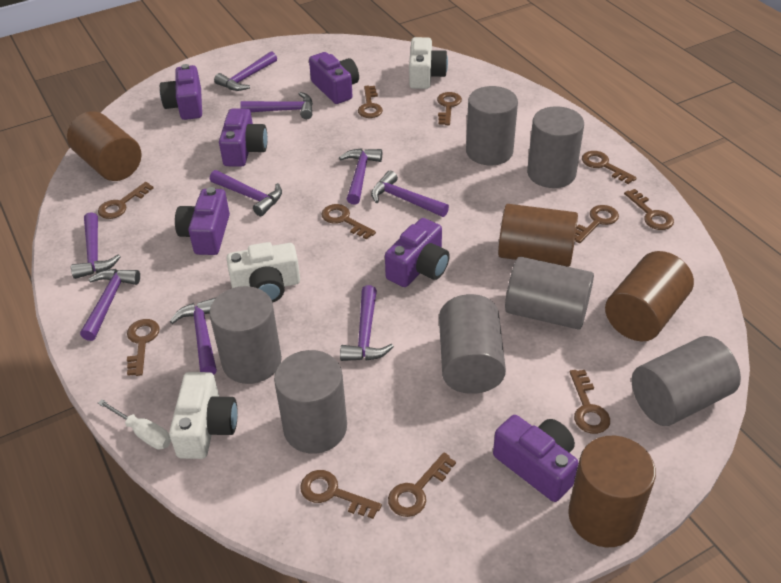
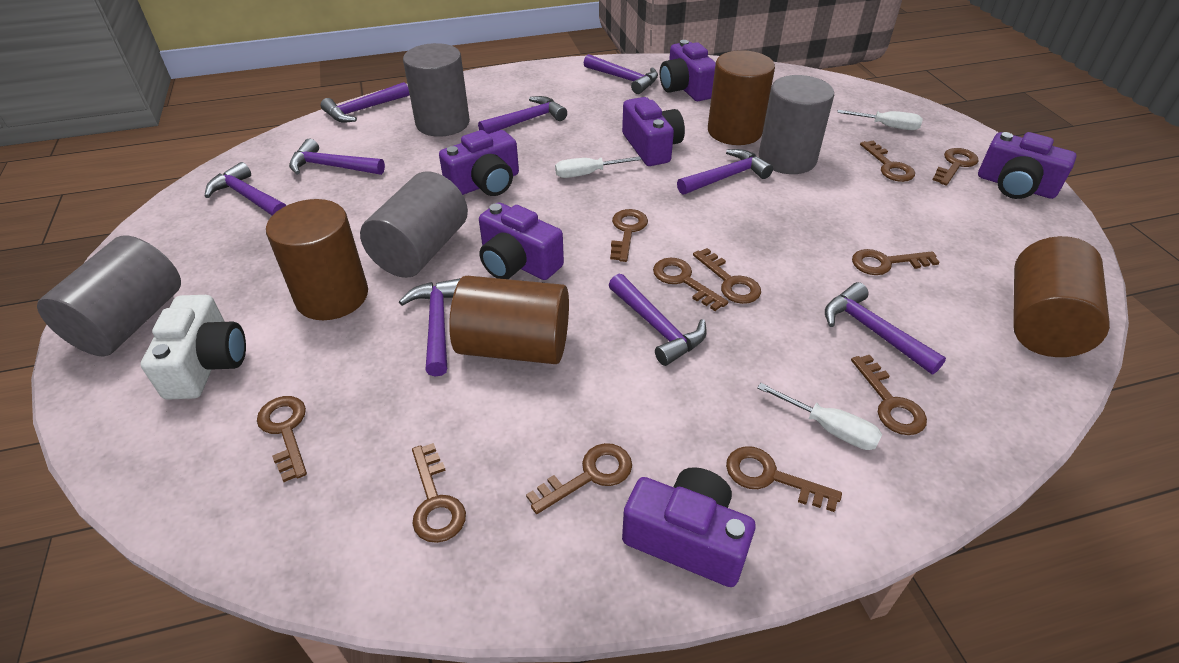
grey cylinder: [209,286,282,384] [274,350,347,454] [439,294,506,394] [466,86,518,166] [505,257,594,330] [527,106,584,188] [632,336,741,426] = 7 -> [37,235,181,356] [360,171,468,278] [403,43,470,137] [759,75,834,174] = 4
white camera: [169,372,238,459] [227,242,300,303] [409,37,448,89] = 3 -> [141,295,246,400] = 1
white screwdriver: [98,399,171,449] = 1 -> [555,156,642,178] [757,383,882,450] [837,110,923,130] = 3

